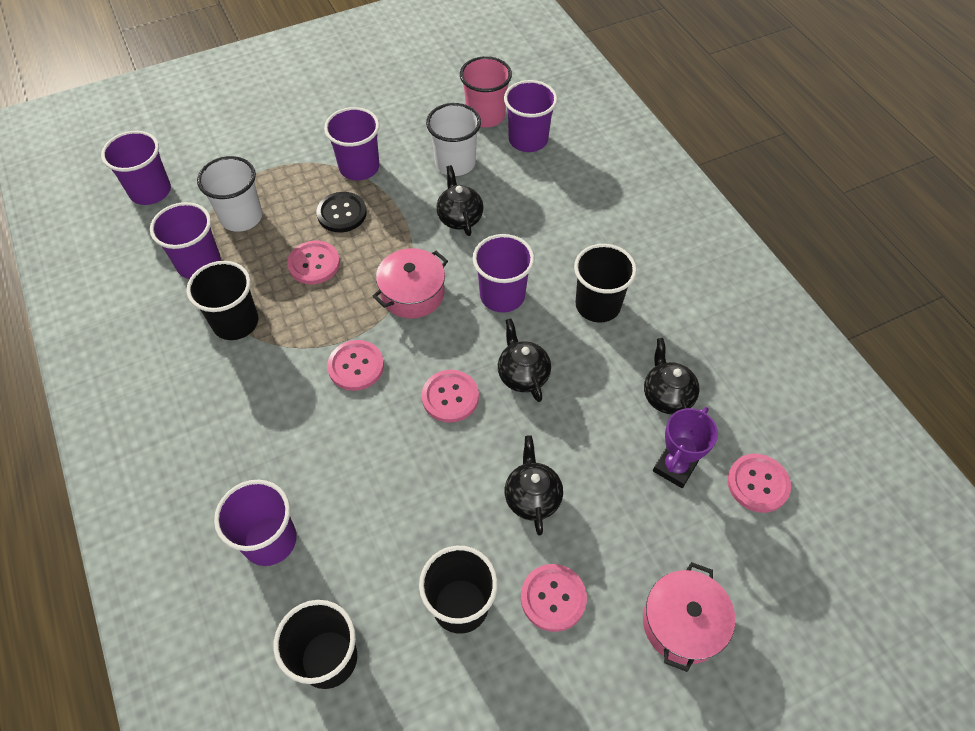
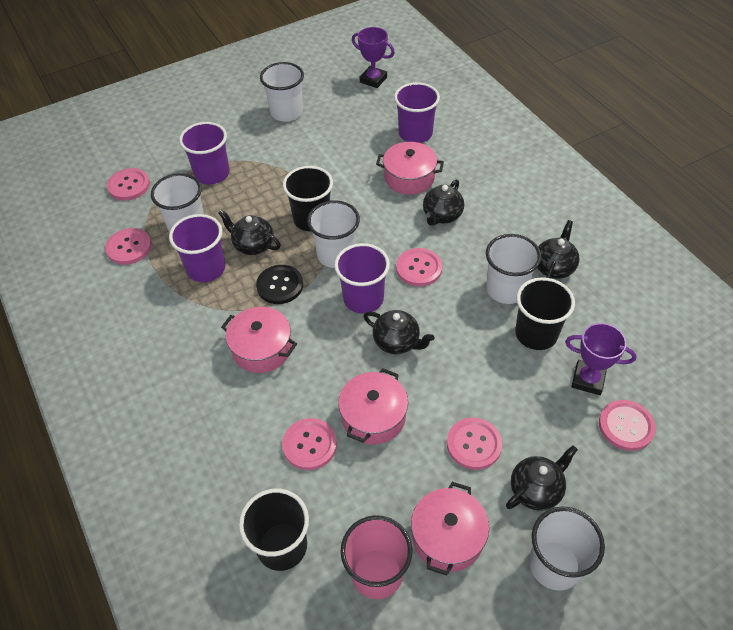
black cup: [186,261,258,340] [274,600,357,689] [419,546,498,634] [574,244,637,322] = 4 -> [239,489,309,571] [283,166,333,231] [515,277,575,350] = 3
black teapot: [436,165,483,236] [498,318,551,402] [505,435,563,536] [644,338,699,414] = 4 -> [218,210,281,255] [363,310,434,354] [423,179,464,226] [506,446,578,511] [537,220,580,279] = 5
pink button: [287,241,340,284] [327,340,384,391] [422,370,479,423] [521,564,587,632] [728,454,791,513] = 5 -> [105,228,152,265] [107,168,150,201] [282,418,337,470] [396,248,442,287] [447,418,502,470] [599,400,656,451] = 6
pink pot: [372,248,448,319] [643,562,735,672] = 2 -> [221,307,297,373] [338,368,408,445] [376,142,444,195] [411,482,489,576] = 4
purple cup: [101,131,171,205] [150,202,221,279] [214,480,297,566] [324,107,380,180] [473,234,534,313] [504,80,558,152] = 6 -> [169,214,225,282] [179,122,230,185] [334,243,390,314] [394,82,440,143] = 4
purple trophy: [653,407,718,488] = 1 -> [352,27,395,88] [565,323,637,395] = 2
white cup: [197,156,262,232] [426,103,481,176] = 2 -> [151,173,204,233] [260,62,304,121] [307,200,360,268] [486,234,541,304] [529,506,605,591] = 5

